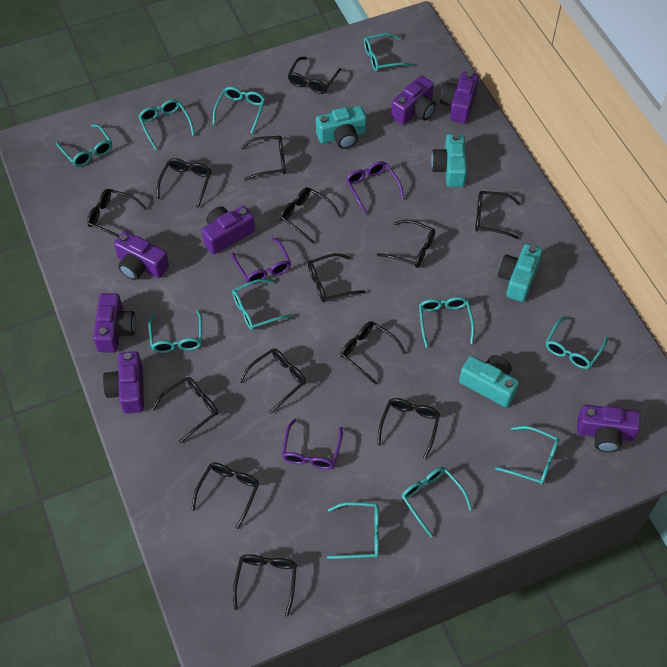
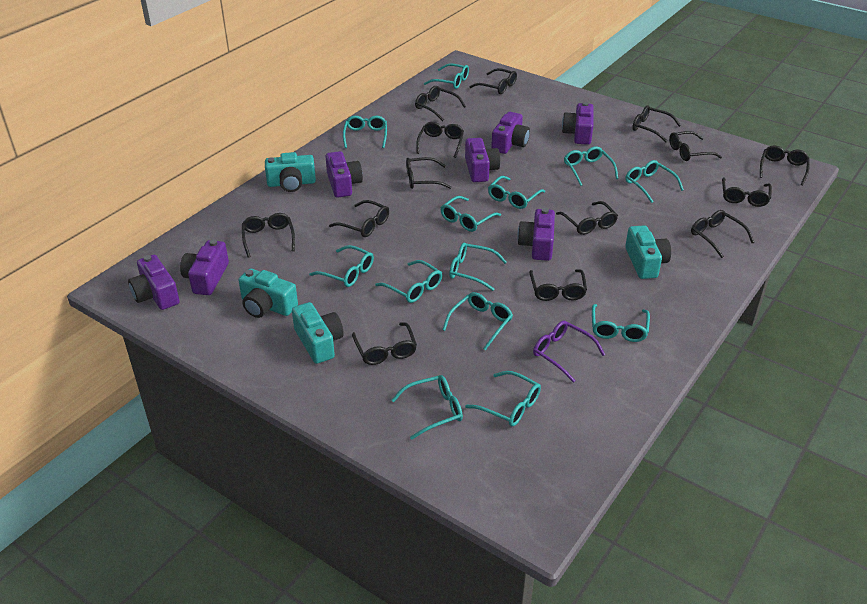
purple glasses: [232,238,291,284] [282,418,343,469] [346,161,404,214] = 3 -> [533,321,605,383] = 1
turquoise glasses: [56,124,112,167] [138,99,195,150] [148,310,202,353] [212,87,265,134] [232,279,293,330] [327,502,379,559] [364,33,413,72] [402,467,472,537] [419,297,475,348] [495,426,559,485] [546,316,608,369] = 11 -> [309,245,374,287] [343,116,387,148] [375,260,442,303] [392,375,463,440] [424,64,469,89] [440,196,501,232] [442,292,513,350] [449,242,507,291] [465,371,541,426] [488,176,545,209] [564,146,618,186] [592,304,650,342] [625,160,684,203] = 13

